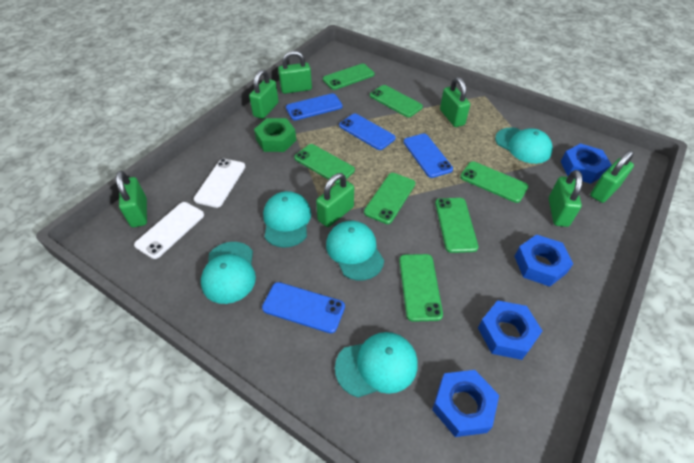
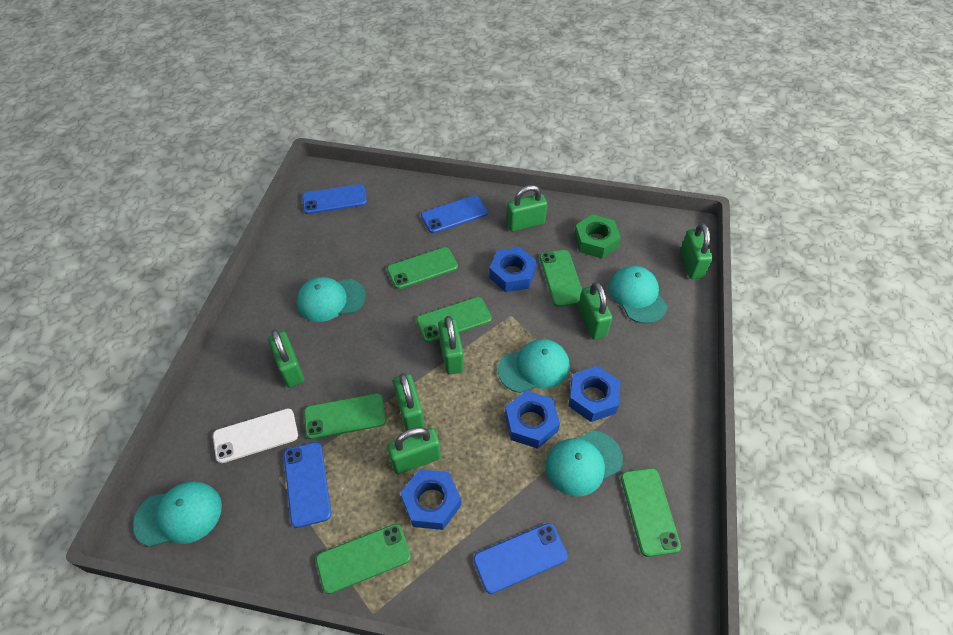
green phone: [294,144,355,184] [323,64,374,90] [364,173,415,224] [370,85,423,117] [399,254,443,322] [435,198,479,253] [460,161,529,203] = 7 -> [304,394,386,439] [316,524,411,594] [387,247,458,289] [416,297,492,343] [540,250,582,307] [621,468,681,557] = 6
white phone: [134,202,204,259] [194,159,245,208] = 2 -> [213,409,298,463] = 1

